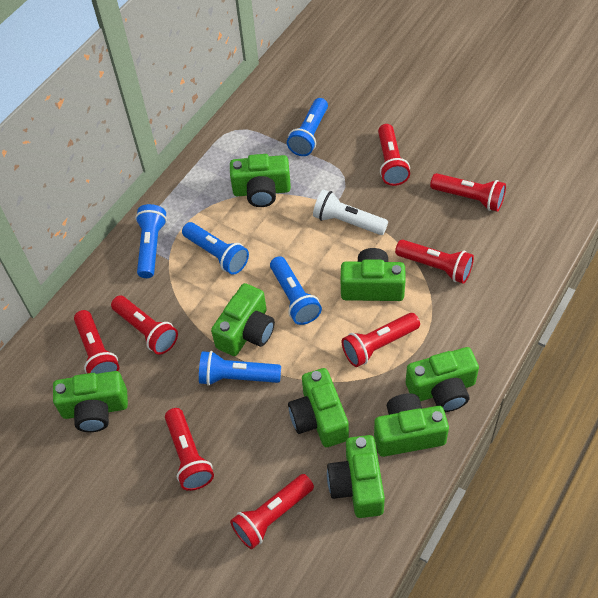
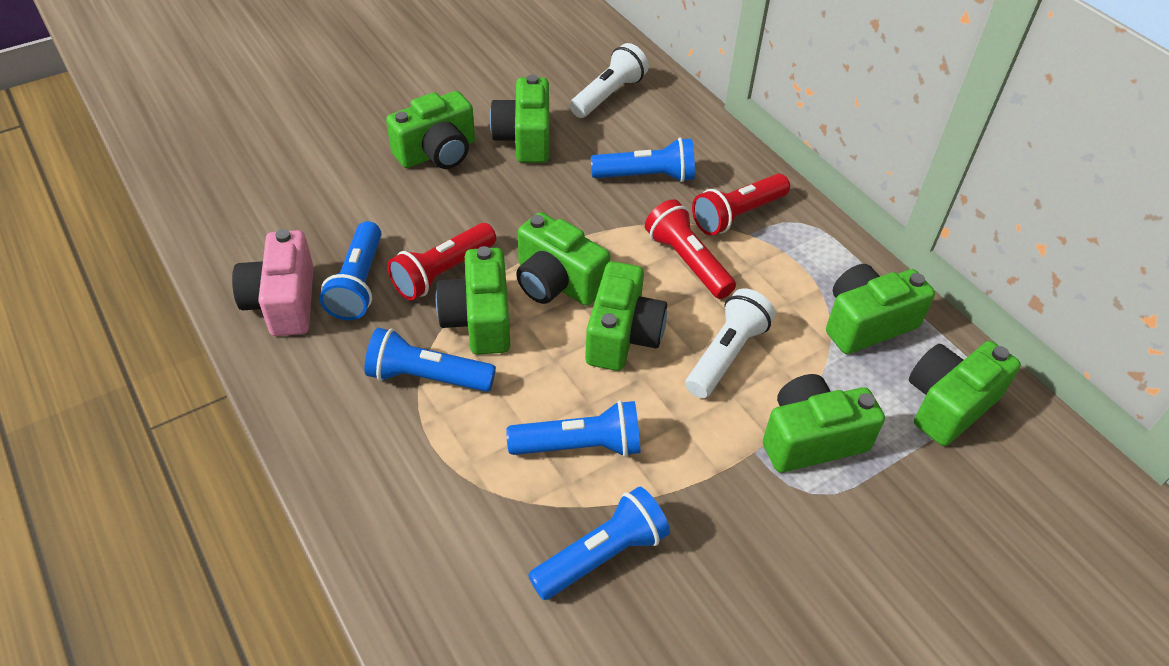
pink camera: none = 0 -> [232,229,314,336] = 1
red flashlight: [74,310,119,374] [111,296,178,355] [165,408,214,491] [230,474,314,549] [342,313,420,367] [378,124,410,186] [395,240,474,284] [430,173,506,212] = 8 -> [387,223,496,300] [645,199,736,299] [692,174,790,236] = 3
white flashlight: [313,189,388,235] = 1 -> [570,43,649,118] [685,288,775,398] = 2

